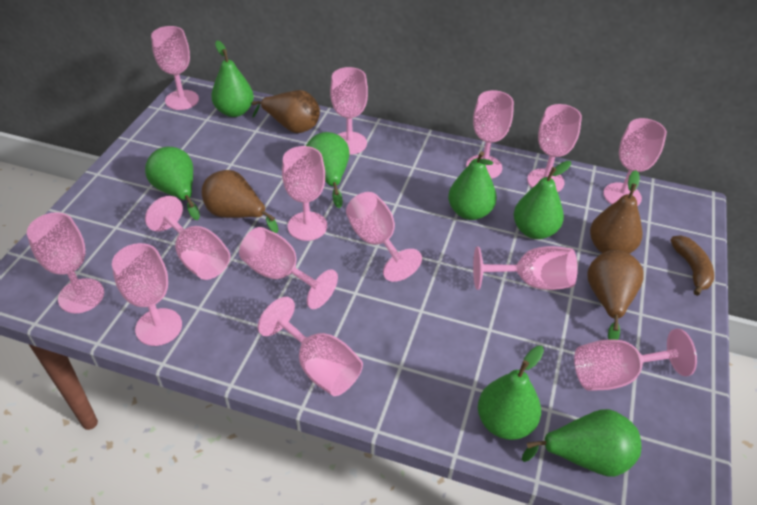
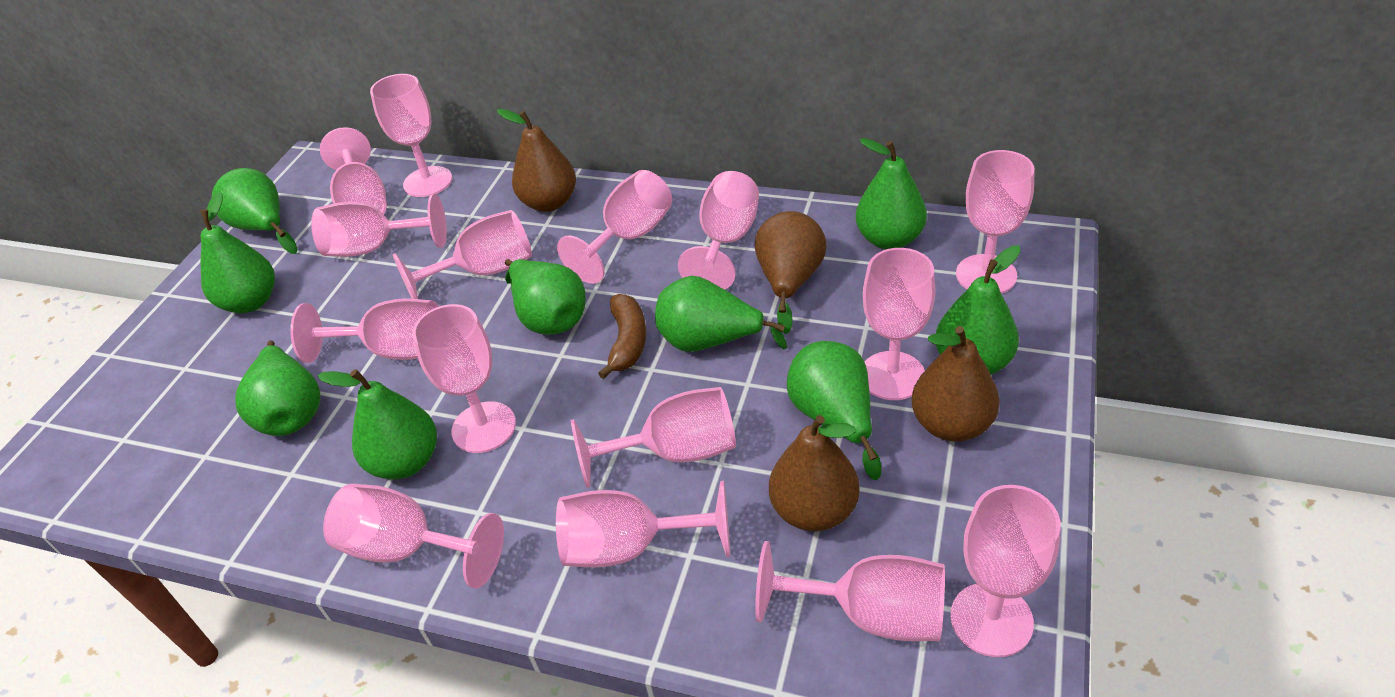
green pear: [145,147,200,220] [211,41,254,117] [306,132,350,208] [448,151,497,220] [478,346,544,440] [514,161,571,239] [522,409,641,477] = 7 -> [201,191,275,313] [212,168,298,254] [235,341,321,436] [318,369,437,480] [505,259,586,335] [655,276,787,352] [787,341,882,480] [856,138,927,249] [936,245,1021,375] = 9
pink goblet: [27,212,104,313] [112,243,182,346] [145,196,231,280] [151,26,199,110] [239,227,338,309] [258,297,363,396] [282,146,327,241] [330,67,368,155] [346,192,422,282] [466,90,514,179] [473,246,578,290] [527,104,582,192] [574,329,697,391] [603,118,667,206] = 14 -> [290,298,439,363] [311,194,447,257] [320,127,387,215] [323,484,504,588] [370,74,452,197] [393,210,532,299] [412,304,516,453] [556,481,730,567] [557,170,672,284] [571,387,736,488] [678,171,759,290] [755,541,945,641] [863,248,935,400] [950,485,1061,657] [956,150,1035,294] = 15

